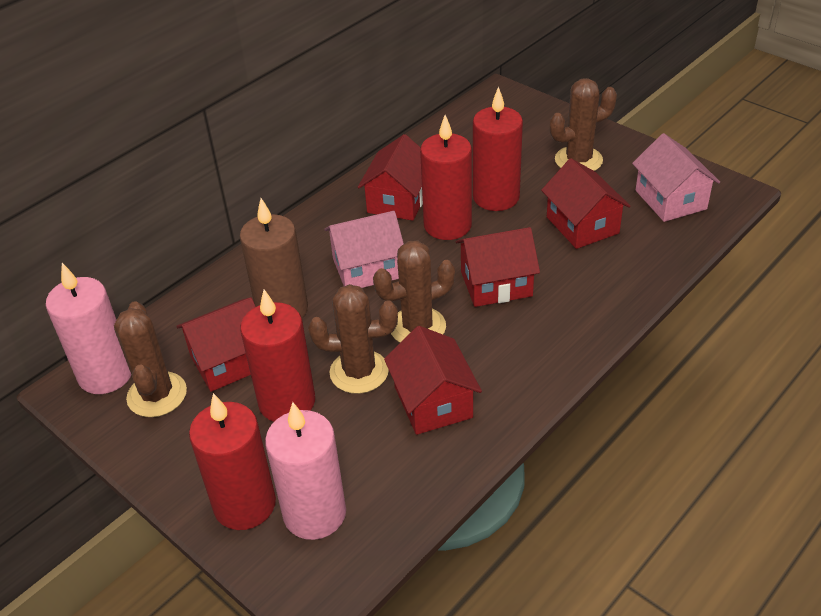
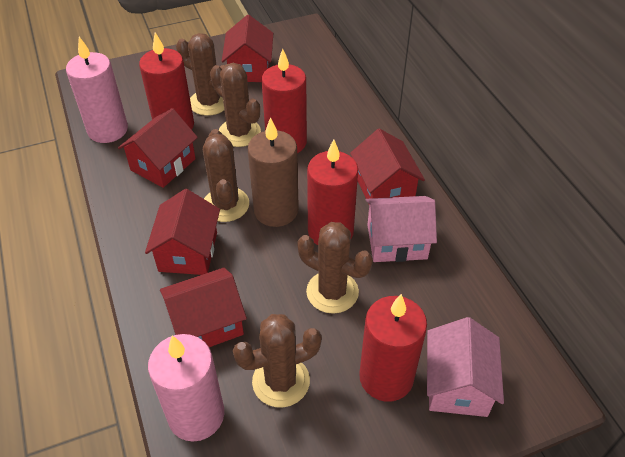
brown cactus: [114,301,187,417] [308,284,398,394] [373,241,455,342] [550,78,617,171] = 4 -> [176,33,225,116] [203,129,249,222] [210,63,261,147] [233,314,322,408] [297,222,373,314] = 5

